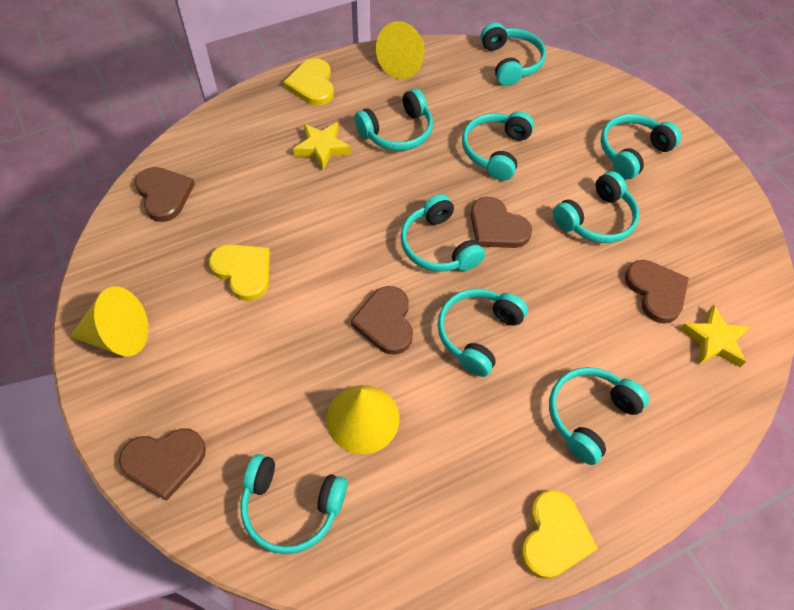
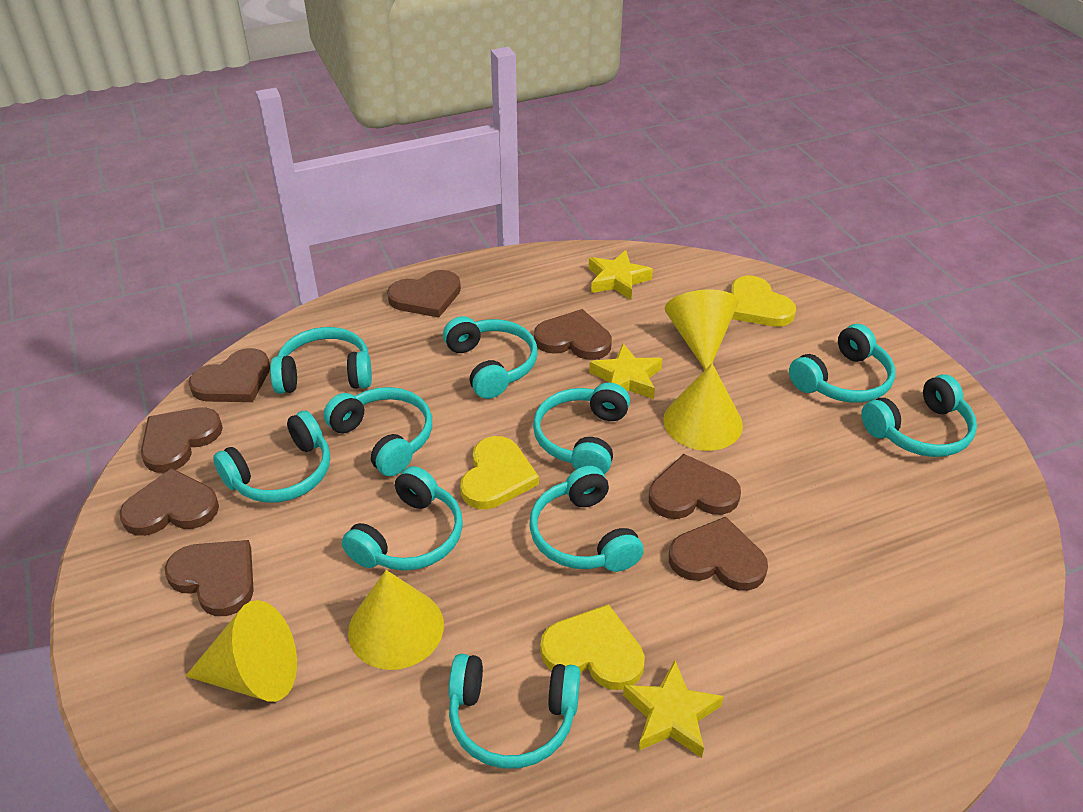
brown heart: [119,428,206,501] [135,167,195,222] [351,286,413,355] [471,197,532,248] [625,260,689,324] = 5 -> [119,468,219,536] [141,408,223,473] [165,540,254,616] [189,348,270,402] [387,270,461,318] [534,309,612,360] [649,454,741,519] [669,517,768,591] = 8
turquoise headphones: [241,454,347,554] [354,88,433,151] [400,194,485,272] [437,289,528,377] [462,111,534,181] [480,23,546,86] [549,367,649,465] [553,171,640,243] [600,114,681,179] = 9 -> [213,411,330,503] [270,327,372,394] [323,387,432,476] [342,466,463,571] [443,316,537,399] [449,654,580,769] [529,466,644,572] [533,383,630,474] [789,324,895,403] [861,374,977,457] = 10
yellow cone: [70,286,148,356] [326,385,400,454] [376,21,424,79] = 3 -> [185,600,297,702] [348,570,444,670] [663,363,743,451] [664,289,738,370] = 4
yellow star: [293,122,351,170] [680,305,751,367] = 2 -> [589,250,653,300] [589,343,663,399] [623,660,724,758] = 3

